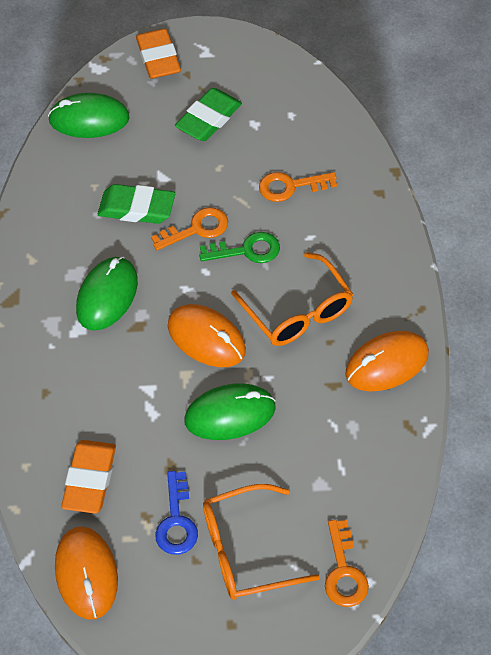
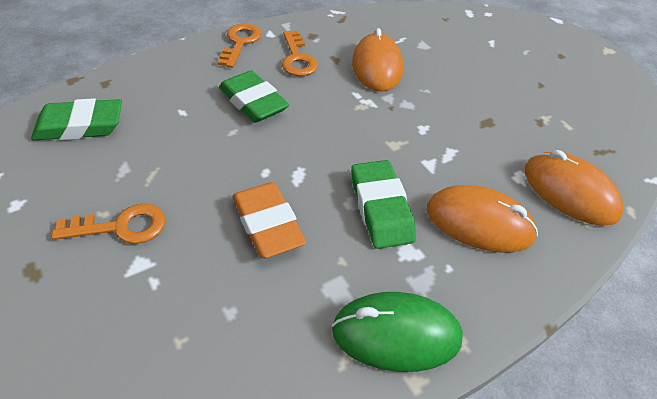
blue key: [155,471,198,555] = 1 -> none = 0
green eraser: [98,184,175,224] [175,88,242,141] = 2 -> [31,98,122,140] [219,70,289,123] [351,160,416,249] = 3
green key: [199,232,280,263] = 1 -> none = 0
green mouse: [48,93,130,138] [76,257,138,331] [185,383,276,440] = 3 -> [332,292,463,372] = 1
orange eraser: [61,440,116,513] [136,29,181,79] = 2 -> [232,182,306,258] = 1
orange glasses: [203,484,320,600] [231,252,353,346] = 2 -> none = 0

